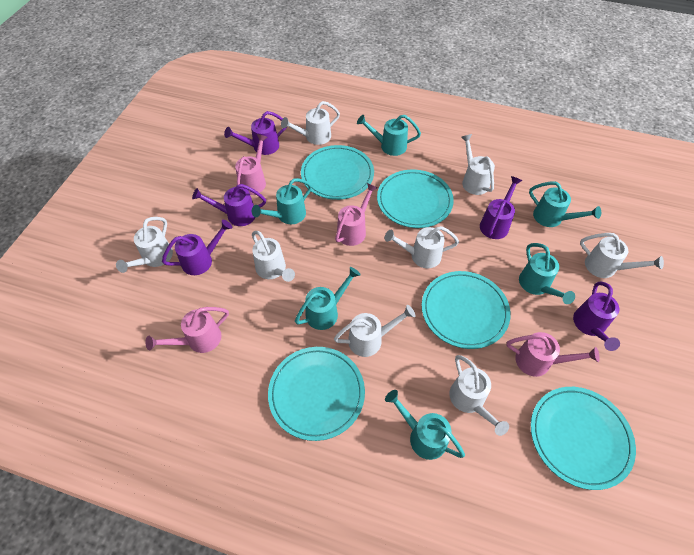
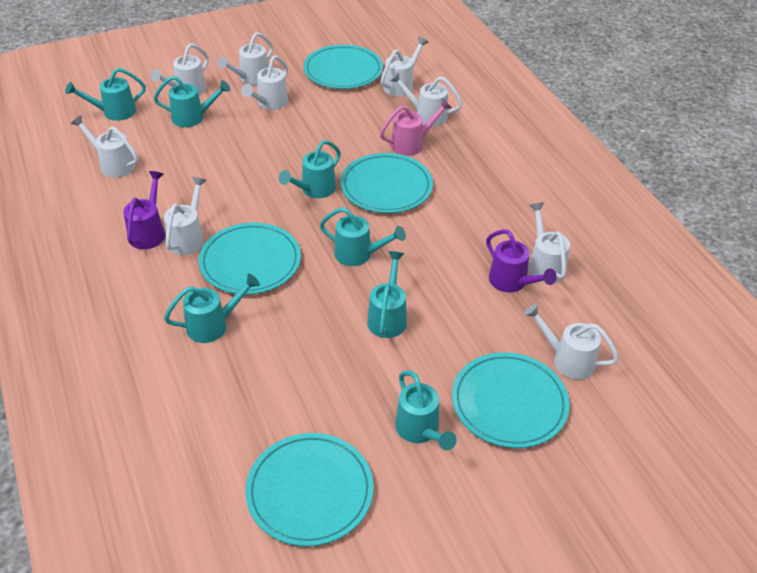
pink watering can: [145,307,229,353] [235,134,267,195] [335,183,377,246] [506,332,600,377] = 4 -> [380,99,452,156] = 1
purple watering can: [162,220,233,275] [192,184,266,226] [224,111,287,155] [480,176,522,239] [573,281,620,351] = 5 -> [123,171,165,249] [486,229,557,292] = 2
turquoise watering can: [252,178,312,224] [295,267,361,330] [357,115,421,156] [385,390,465,460] [519,243,575,304] [529,182,601,227] = 6 -> [65,68,146,121] [154,76,230,127] [164,274,260,343] [279,140,341,198] [320,207,406,266] [367,251,407,338] [395,370,457,450] = 7
white watering can: [116,217,173,273] [252,231,295,282] [281,101,340,145] [334,305,415,357] [384,226,459,268] [449,355,509,436] [461,134,495,195] [580,233,664,278] = 8 -> [71,115,138,178] [151,44,209,95] [164,177,207,255] [217,32,273,85] [241,56,288,110] [381,36,429,97] [390,72,463,126] [524,303,619,380] [529,202,570,283] = 9

